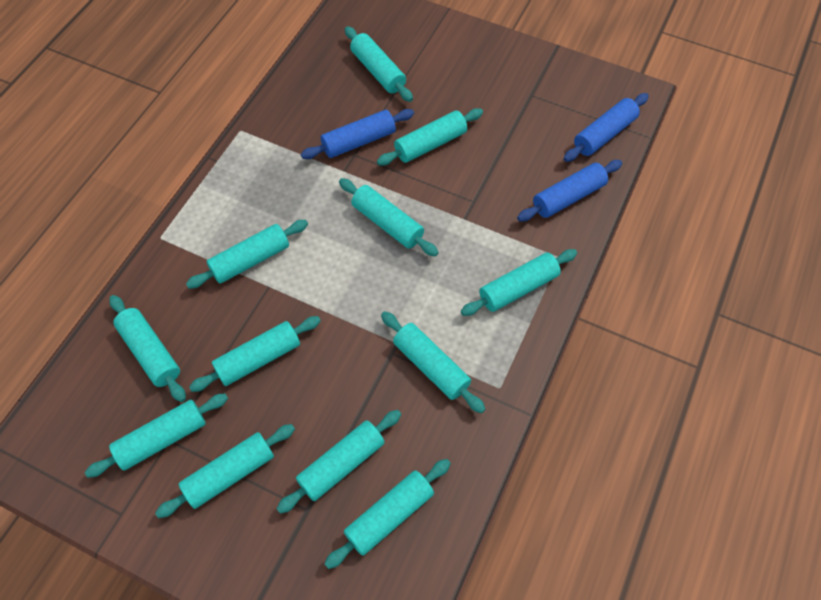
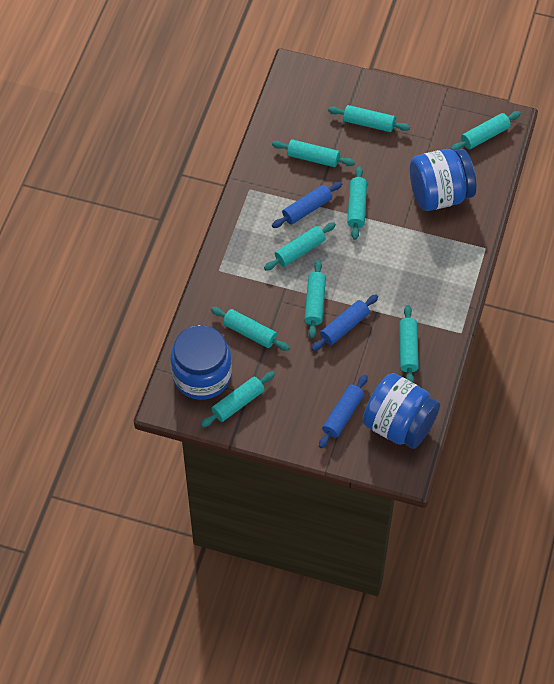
blue jar: none = 0 -> [171,325,232,400] [363,373,440,449] [410,149,476,211] = 3
turquoise rolling pin: [85,393,228,478] [109,295,186,402] [155,424,295,518] [186,220,308,289] [189,316,321,392] [276,410,401,514] [324,459,451,569] [339,178,438,256] [345,26,413,102] [377,108,483,166] [381,311,486,413] [461,249,577,316] = 12 -> [201,371,275,427] [211,307,290,351] [264,222,336,271] [272,139,355,167] [304,260,326,338] [328,105,410,132] [347,166,367,240] [399,305,419,382] [451,111,521,151] = 9

